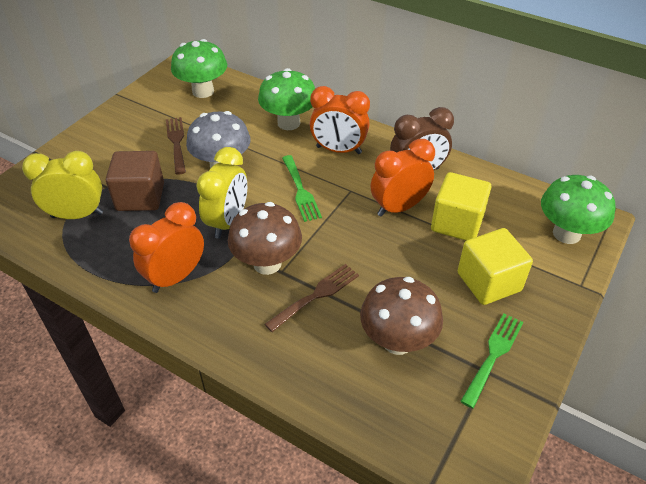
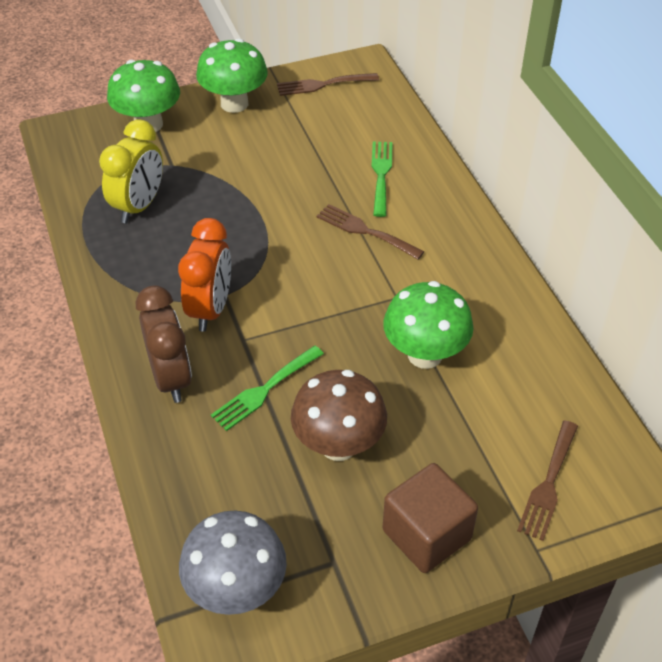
brown fork: [166,117,186,175] [264,264,359,332] = 2 -> [277,73,379,96] [317,204,424,260] [517,420,578,541] = 3
brown mushroom: [228,202,302,275] [360,277,443,355] = 2 -> [291,370,387,461] = 1
orange clock: [129,202,204,293] [310,86,370,154] [371,139,435,217] = 3 -> [178,218,231,332] = 1
yellow clock: [22,151,103,219] [196,147,247,239] = 2 -> [99,119,163,223] = 1
yellow cube: [431,172,491,241] [458,228,533,305] = 2 -> none = 0

